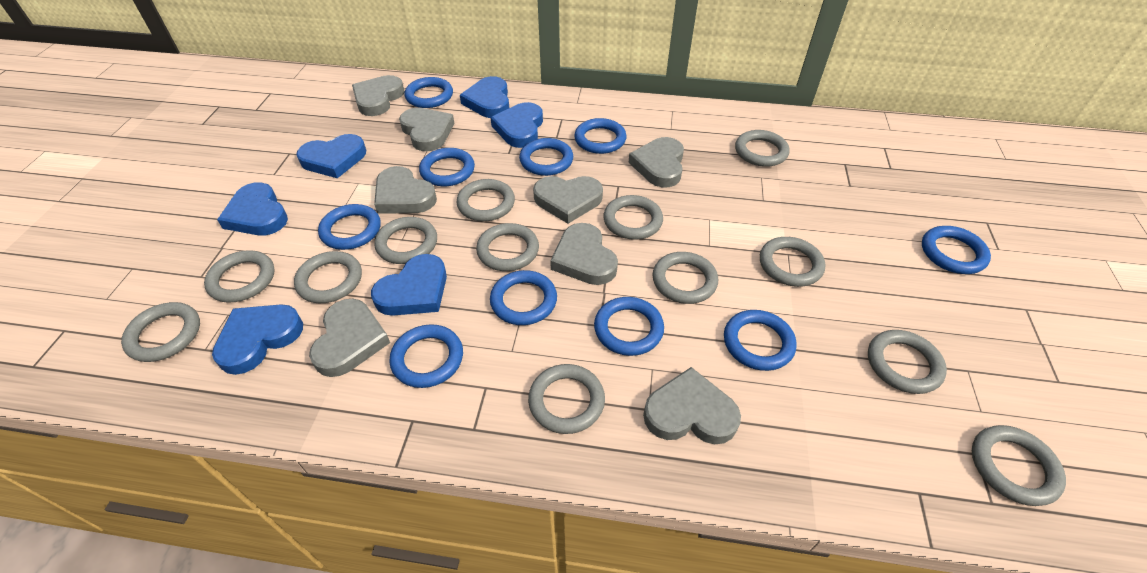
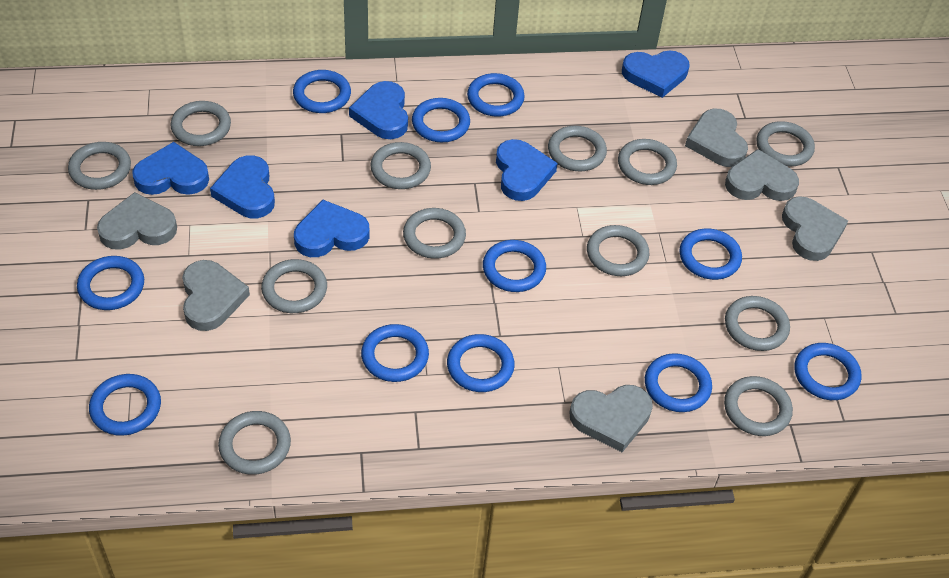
blue ring: [318,204,381,250] [389,324,463,388] [404,77,453,108] [419,148,475,186] [490,270,557,325] [519,138,573,176] [574,118,627,154] [594,297,664,356] [724,310,797,371] [922,226,991,274] = 10 -> [77,256,144,310] [89,374,161,436] [293,70,351,113] [361,324,429,382] [412,98,470,142] [447,334,515,392] [467,73,525,117] [483,240,546,292] [645,353,712,412] [680,229,742,280] [794,343,861,400] = 11
grey heart: [309,299,390,377] [352,75,404,116] [374,166,437,214] [399,108,455,151] [533,176,603,224] [550,223,618,285] [628,137,684,187] [643,367,741,444] = 8 -> [97,192,177,250] [182,260,250,331] [569,385,653,452] [685,109,748,167] [725,149,799,201] [782,196,848,261] = 6
grey ring: [121,302,200,362] [204,250,275,303] [294,251,362,303] [374,217,437,264] [456,179,515,221] [476,223,539,271] [528,364,605,434] [603,195,663,240] [653,252,718,304] [735,130,790,167] [760,237,825,287] [868,330,947,394] [972,425,1066,506] = 13 -> [68,142,131,190] [171,101,231,146] [218,411,291,475] [261,259,327,313] [370,142,431,189] [403,208,466,259] [548,126,607,171] [587,225,649,276] [618,139,677,185] [724,376,793,436] [725,296,790,351] [757,121,815,166] = 12

